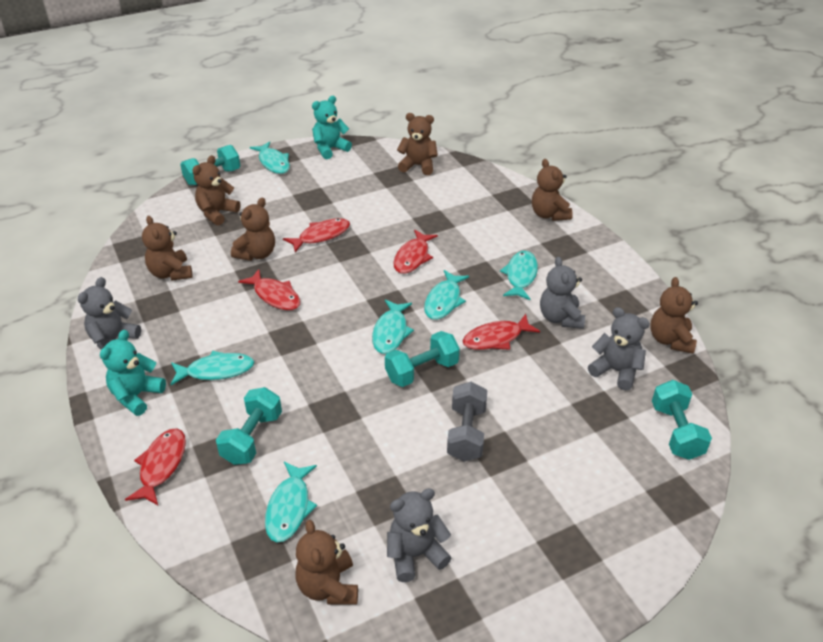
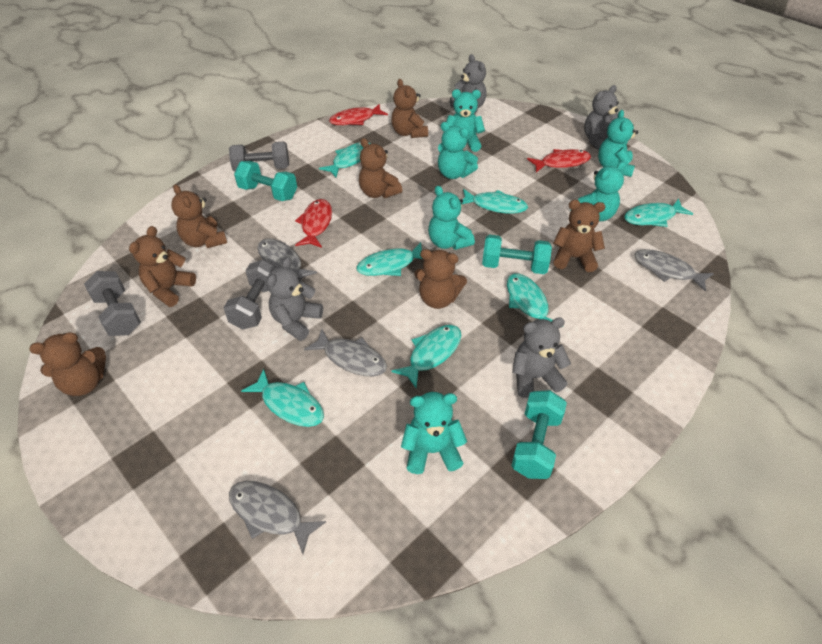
grey dumbbell: [447,382,487,462] = 1 -> [84,271,141,336] [223,260,277,330] [229,141,289,172] = 3
grey fish: none = 0 -> [229,481,326,554] [257,239,317,279] [304,329,387,376] [634,249,714,292] = 4
red fish: [125,428,186,505] [238,269,300,310] [283,218,350,252] [393,229,438,274] [463,314,540,350] = 5 -> [295,199,332,248] [329,104,388,125] [527,149,591,172] = 3
turquoise dumbbell: [180,145,240,185] [216,387,282,465] [385,331,460,387] [652,380,712,460] = 4 -> [234,161,297,201] [482,235,552,274] [511,390,567,479] = 3
turquoise fish: [171,351,254,385] [250,141,290,174] [265,462,317,542] [372,299,414,354] [424,270,469,320] [500,251,538,300] = 6 -> [241,369,324,427] [319,142,370,178] [357,242,423,276] [391,325,461,388] [462,189,528,214] [507,273,563,327] [624,199,693,227] = 7
turquoise teddy bear: [100,330,166,416] [312,96,352,159] = 2 -> [401,392,467,474] [428,186,475,250] [438,122,478,179] [446,89,485,152] [578,162,626,221] [598,110,638,177] = 6

